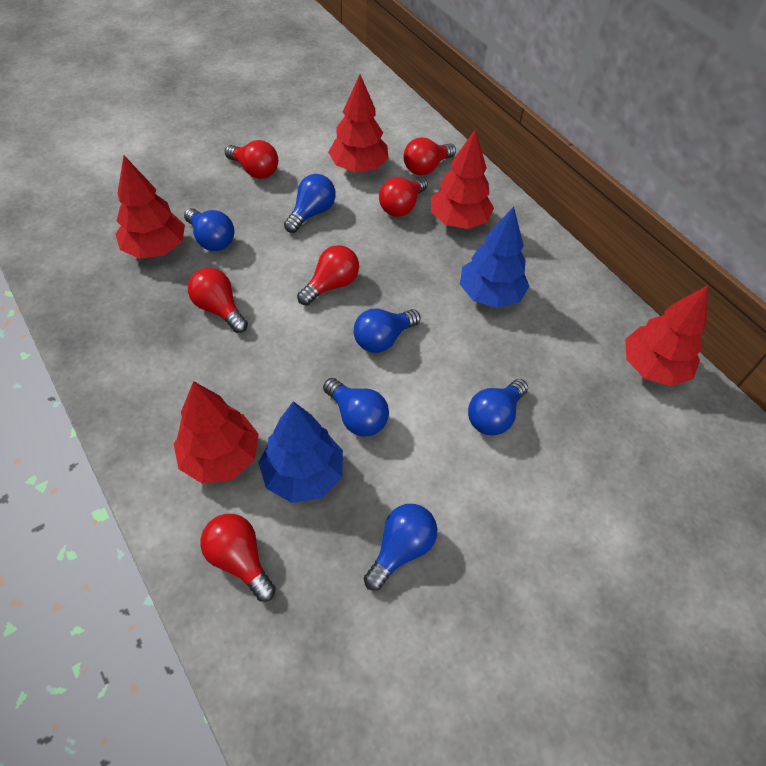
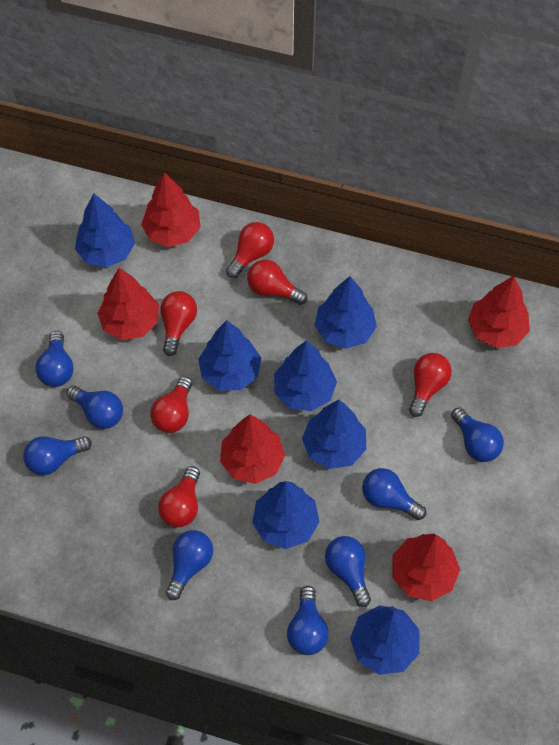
blue light bulb: [184,208,234,251] [284,174,336,233] [323,378,389,437] [354,309,421,353] [364,504,437,591] [468,379,528,436] = 6 -> [23,436,92,475] [35,331,74,387] [66,385,123,429] [166,530,213,600] [287,586,329,655] [325,536,371,607] [362,468,426,520] [451,407,504,462] = 8
blue tree: [258,401,343,503] [460,207,529,308] = 2 -> [75,193,135,267] [198,320,261,391] [252,481,319,549] [274,340,337,411] [302,400,366,469] [315,276,377,349] [350,605,420,675] = 7

